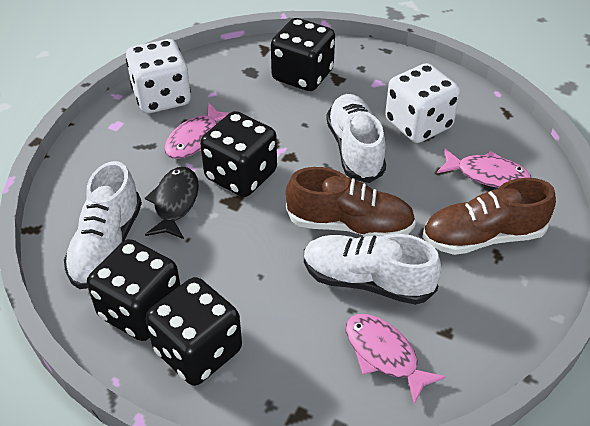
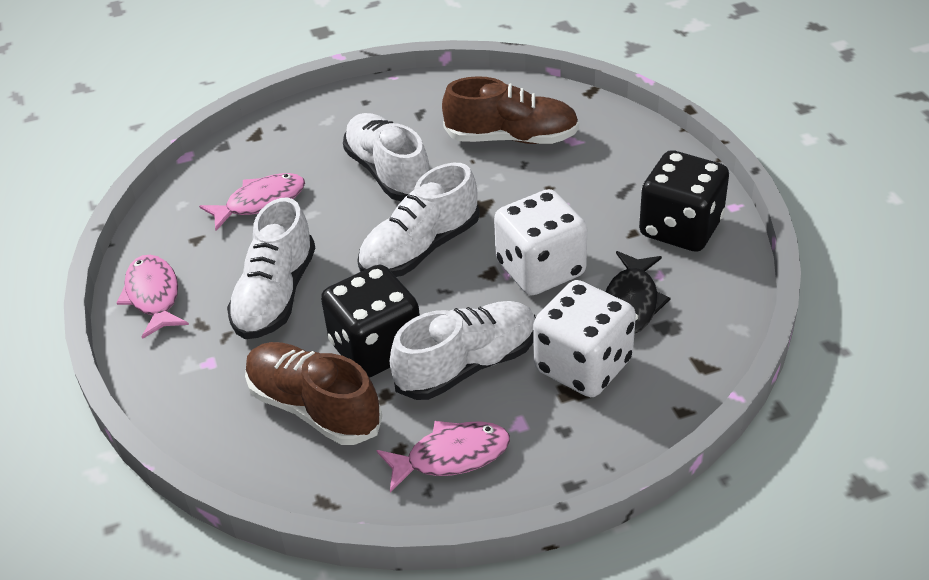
black dice: [87,239,180,341] [145,277,242,386] [200,111,277,197] [271,18,335,91] = 4 -> [321,265,420,378] [639,151,729,252] = 2
white shoe: [64,161,142,289] [304,234,441,305] [326,94,386,183] = 3 -> [227,198,315,339] [343,113,429,201] [357,163,480,277] [390,301,536,400] = 4

